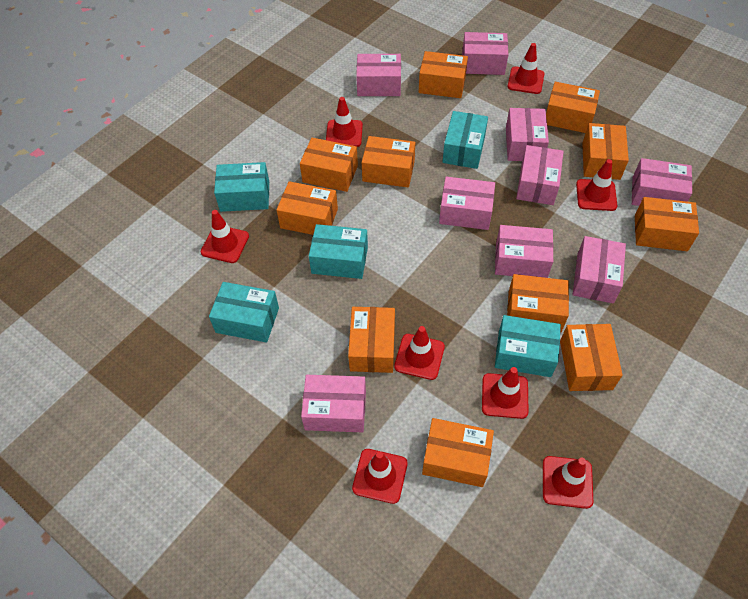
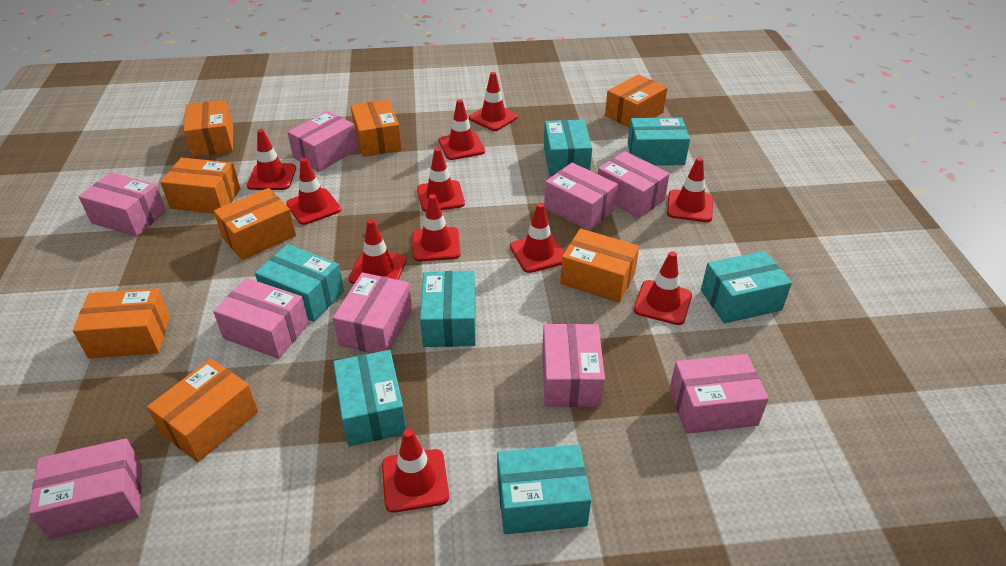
orange box: [277,181,338,235] [300,138,358,192] [348,307,395,373] [362,136,415,188] [419,51,468,98] [422,418,494,487] [507,274,569,332] [546,82,600,133] [560,324,623,391] [582,123,629,180] [635,197,699,251] = 11 -> [73,288,170,358] [147,359,258,462] [160,158,240,213] [184,100,233,157] [214,188,296,260] [351,99,402,157] [560,228,639,303] [605,74,668,128] = 8
red traffic cone: [200,210,249,263] [326,97,363,147] [352,449,408,504] [394,326,445,380] [482,367,529,419] [507,43,544,94] [543,456,593,509] [576,159,617,211] = 8 -> [247,129,296,190] [286,158,341,225] [348,219,407,284] [382,429,449,513] [412,194,461,261] [417,148,465,212] [439,99,485,160] [469,72,518,131] [510,203,565,273] [634,251,692,325] [667,157,713,222] = 11
turquoise box: [209,282,279,343] [214,162,269,212] [309,224,368,279] [443,111,488,169] [495,315,561,377] = 5 -> [255,244,344,322] [333,350,406,446] [420,271,476,347] [497,444,591,534] [544,119,592,176] [627,118,690,166] [701,251,792,323] = 7

